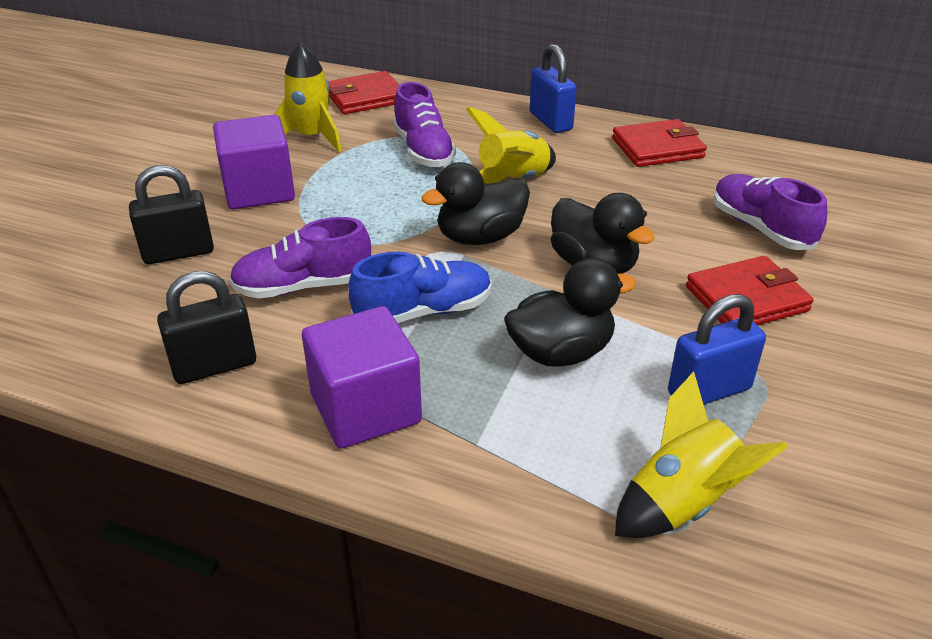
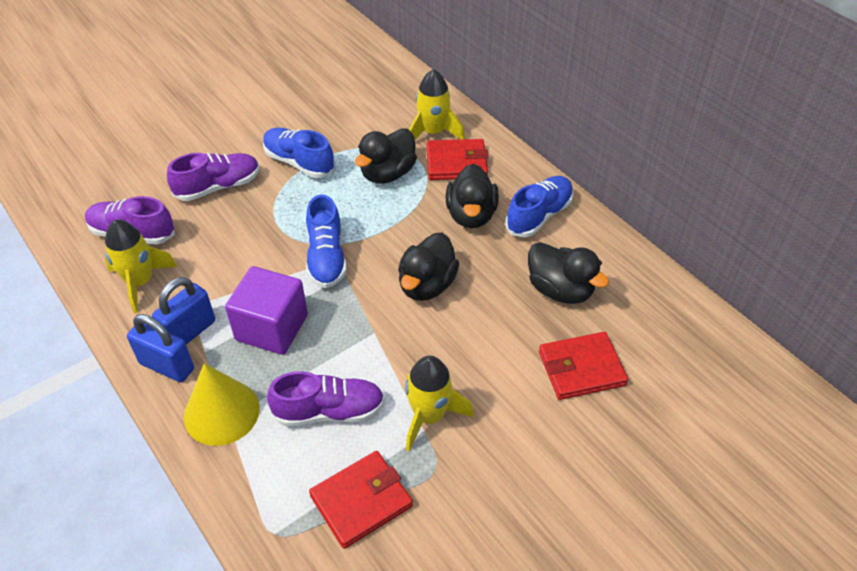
black duck: [421,162,530,245] [504,258,636,367] [551,193,655,274] = 3 -> [355,128,417,184] [398,232,459,301] [446,164,499,228] [528,242,609,304] = 4
black padlock: [129,165,214,264] [157,271,256,384] = 2 -> none = 0
blue shoe: [348,252,491,323] = 1 -> [263,128,335,178] [306,194,347,288] [505,176,574,237] = 3
purple cube: [213,115,295,209] [302,306,422,449] = 2 -> [225,266,308,355] = 1
yellow cone: none = 0 -> [184,363,260,446] = 1

